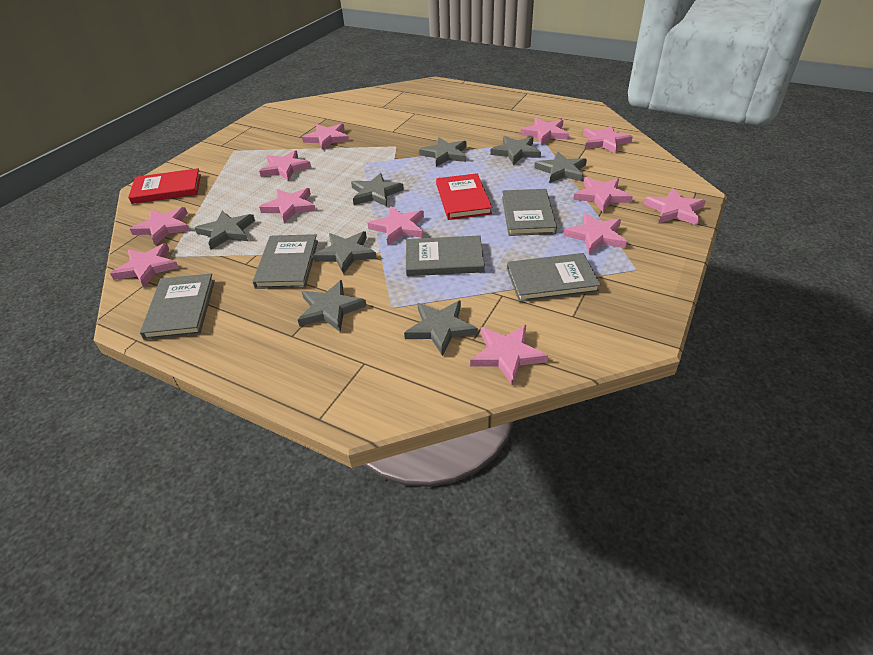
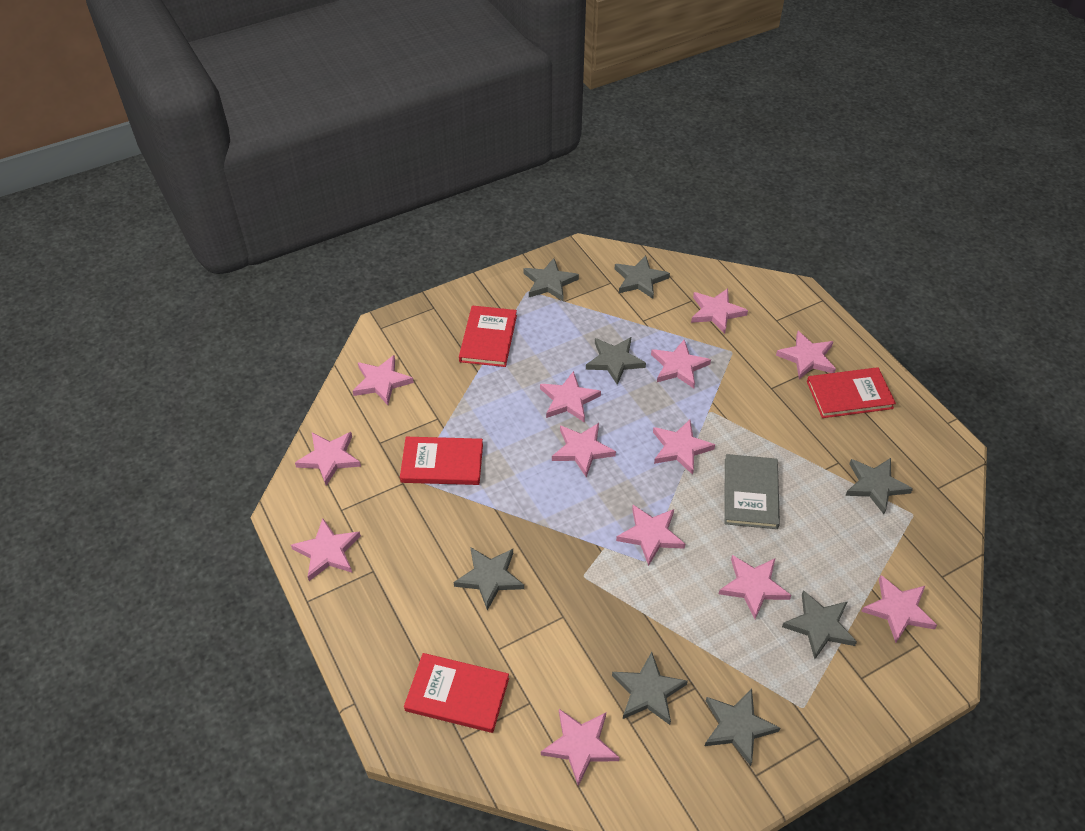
grey book: [140,273,215,340] [252,234,318,289] [406,235,485,276] [502,189,557,236] [507,253,601,302] = 5 -> [724,454,780,529] = 1
pink star: [110,243,179,288] [130,207,190,245] [259,150,311,181] [259,188,316,224] [302,124,349,150] [367,206,424,245] [470,325,548,386] [521,118,569,145] [563,213,627,254] [573,177,633,212] [583,125,633,154] [644,188,706,225] = 12 -> [291,518,361,581] [295,432,361,486] [353,355,414,405] [540,371,601,423] [541,709,620,786] [552,423,616,477] [616,505,685,566] [651,340,711,389] [653,420,715,475] [691,288,748,334] [719,555,791,619] [776,331,836,379] [861,575,937,643] = 13
red book: [128,168,201,204] [436,173,492,220] = 2 -> [400,437,483,485] [404,653,509,733] [459,306,517,367] [807,367,896,418] = 4

